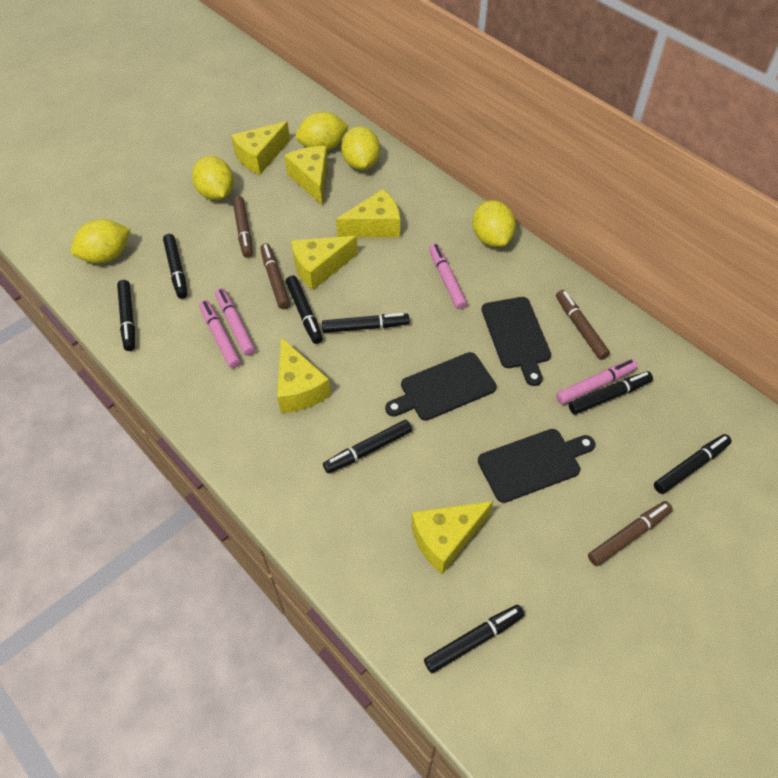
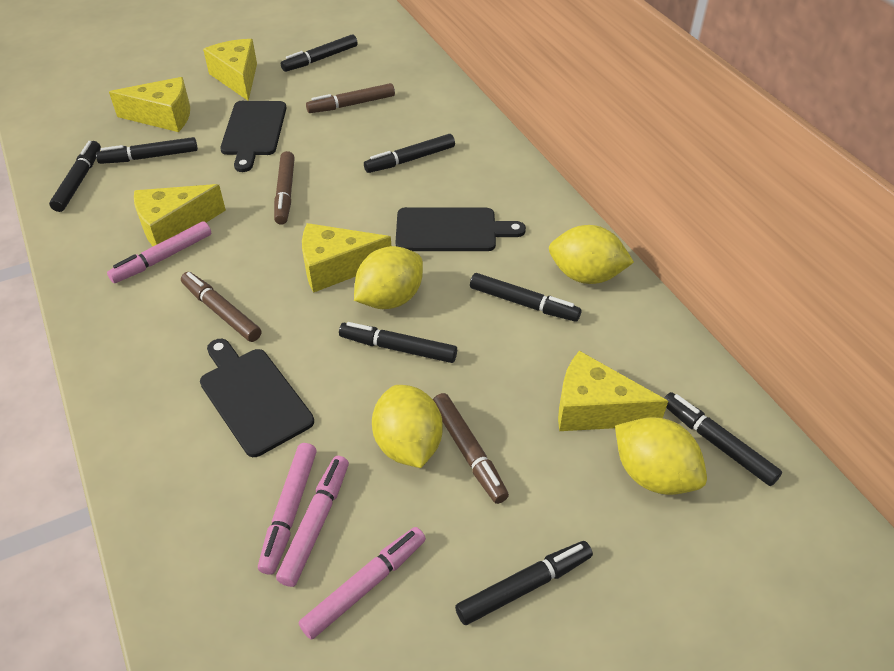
yellow cheese: [231,121,290,175] [277,337,331,413] [284,146,328,205] [291,236,358,290] [336,189,400,238] [411,501,493,574] = 6 -> [109,77,190,132] [134,184,226,246] [203,39,257,101] [302,223,391,293] [558,351,668,431] = 5
yellow lemon: [71,219,130,263] [192,156,234,200] [296,111,349,151] [341,126,380,170] [473,200,516,247] = 5 -> [354,246,423,309] [372,385,443,468] [549,225,634,284] [615,417,707,495] = 4

